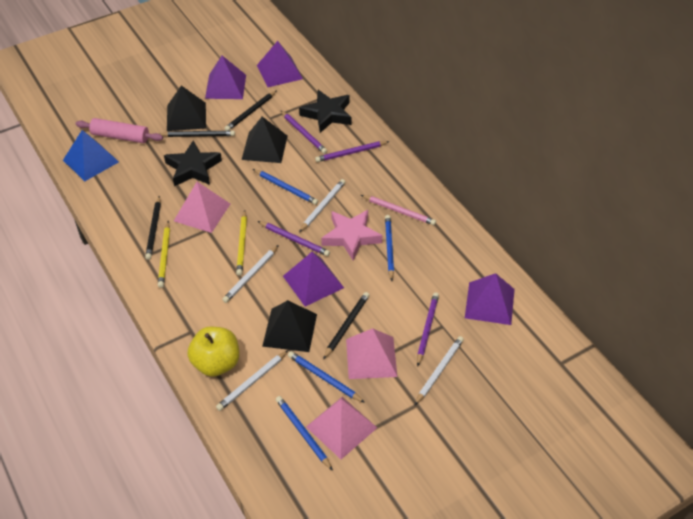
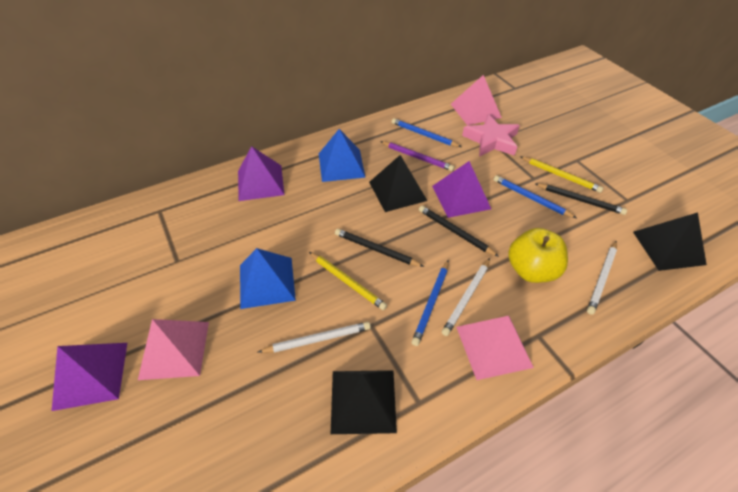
black pencil: [145,196,161,260] [160,131,235,137] [224,90,277,131] [323,292,370,359] = 4 -> [335,229,424,267] [419,206,499,257] [534,183,627,215] = 3
black star: [164,141,222,186] [299,90,351,133] = 2 -> none = 0
blue pencil: [253,169,318,205] [276,396,333,471] [288,351,365,403] [385,215,394,281] = 4 -> [392,118,461,147] [411,260,449,346] [494,175,576,218] = 3
blue pyramid: [63,130,119,181] = 1 -> [240,248,296,309] [319,129,366,182] = 2
pink pencil: [361,195,436,225] = 1 -> none = 0
pink rolling pin: [76,118,163,143] = 1 -> none = 0
purple pencil: [258,221,330,256] [280,110,327,154] [315,141,390,162] [417,292,439,366] = 4 -> [380,141,454,171] = 1
purple pyramid: [205,56,246,99] [257,41,303,87] [283,252,344,306] [465,273,515,325] = 4 -> [52,343,127,411] [238,146,284,201] [432,161,491,218] = 3
white pencil: [216,350,288,411] [222,245,279,303] [299,179,345,232] [415,336,464,405] = 4 -> [258,322,371,353] [442,258,490,336] [587,241,617,315] = 3

